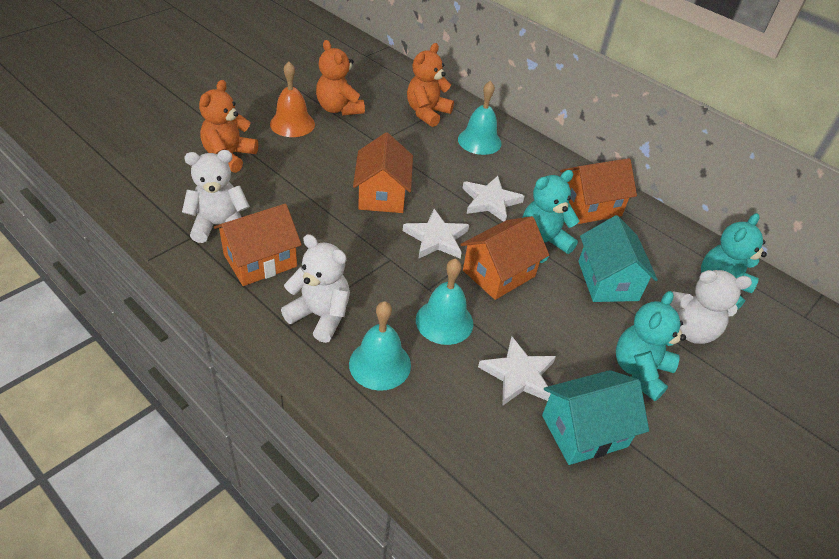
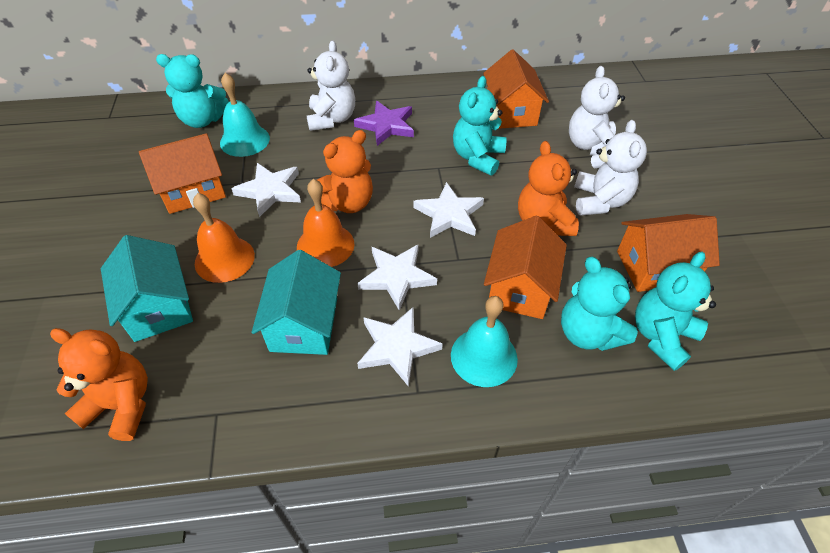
orange bell: [270,61,315,137] = 1 -> [193,193,255,283] [297,179,355,267] = 2
purple star: none = 0 -> [354,101,414,146] = 1
turquoise bell: [349,301,411,391] [416,258,473,345] [458,80,502,155] = 3 -> [220,73,270,157] [451,296,518,387] = 2
turquoise teddy bear: [522,170,580,263] [616,291,686,401] [701,213,767,310] = 3 -> [156,54,229,128] [453,76,507,176] [561,257,638,351] [635,252,716,371] = 4
white star: [403,209,469,259] [462,176,525,222] [478,337,556,405] = 3 -> [231,163,301,217] [357,306,443,387] [358,245,437,311] [413,182,484,238] = 4

